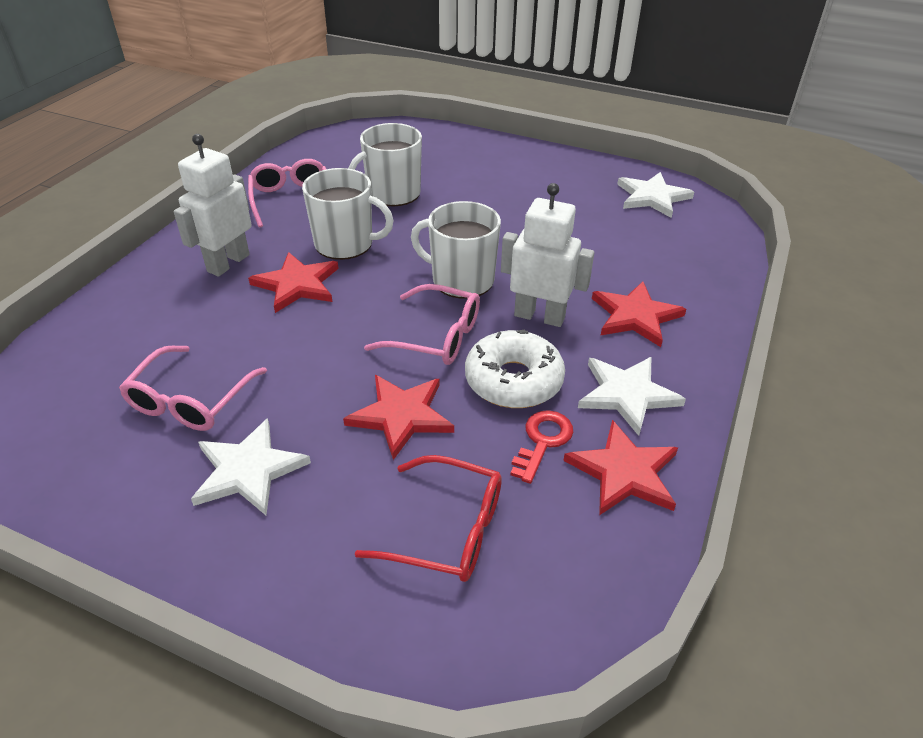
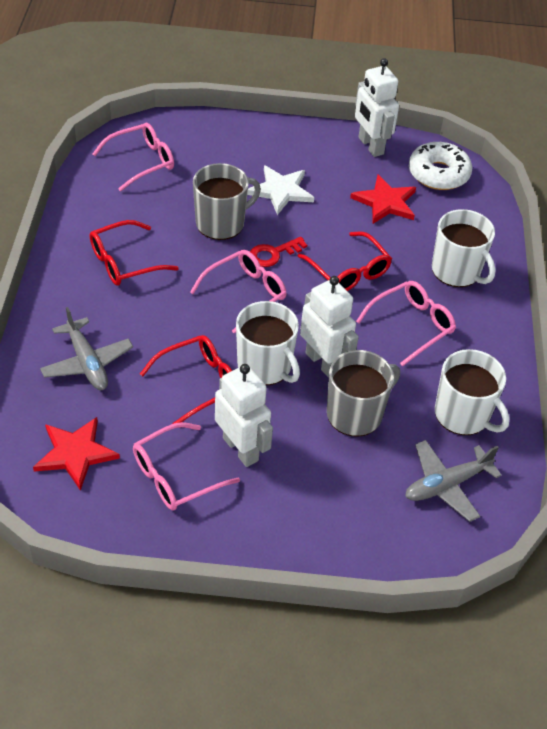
grey mug: none = 0 -> [193,163,261,240] [327,350,400,437] = 2
grey plane: none = 0 -> [40,307,133,390] [405,440,502,522] = 2
pink glasses: [119,346,267,431] [248,159,326,228] [364,284,480,365] = 3 -> [93,123,174,191] [133,422,240,511] [190,250,287,334] [356,281,456,366] = 4
red glasses: [355,455,502,582] = 1 -> [90,220,179,286] [140,335,232,424] [298,231,392,291] = 3
red star: [248,252,339,313] [343,375,454,460] [563,420,678,515] [592,282,686,347] = 4 -> [33,417,120,491] [350,175,416,224] = 2
white robot: [174,134,252,276] [501,183,595,327] = 2 -> [215,364,273,467] [300,276,359,378] [355,58,399,157] = 3
white star: [191,418,311,515] [578,357,686,436] [617,172,694,218] = 3 -> [247,165,314,215] = 1

